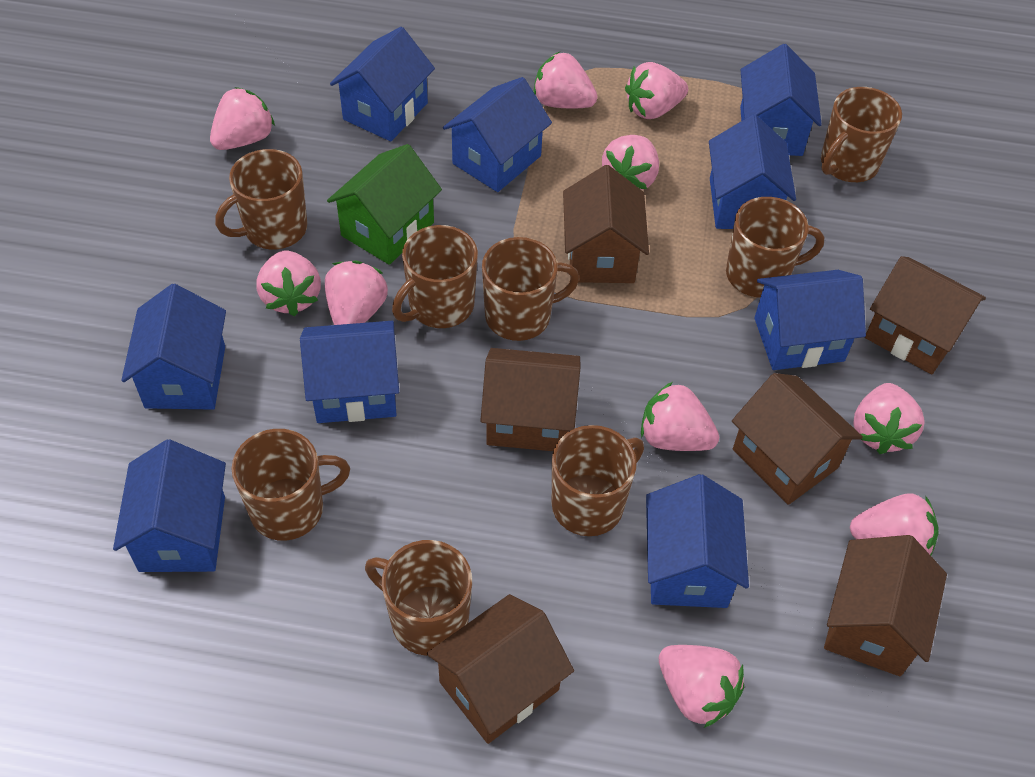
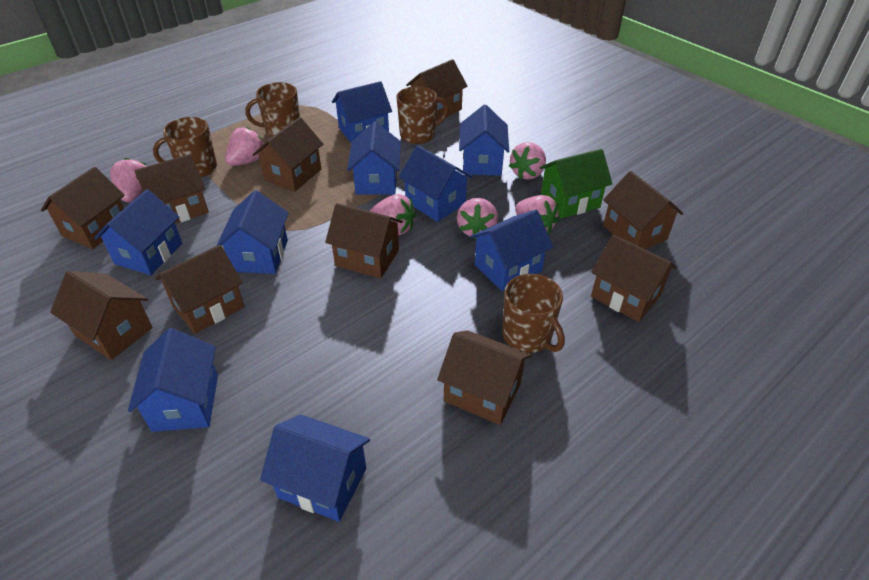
brown house: [427,594,574,744] [480,348,580,451] [563,165,649,283] [732,373,863,505] [824,535,947,676] [865,256,986,375] = 6 -> [41,167,125,249] [50,271,153,360] [134,154,209,224] [155,245,244,334] [252,117,323,192] [325,203,403,279] [406,59,468,121] [437,330,531,425] [591,235,677,322] [603,171,683,249] = 10
brown mug: [215,149,307,249] [231,429,350,541] [365,540,472,656] [392,225,478,328] [482,237,579,341] [552,425,644,536] [726,197,824,298] [821,87,902,182] = 8 -> [153,117,217,177] [245,82,300,137] [397,86,449,144] [502,274,565,353] = 4
pink strawberry: [210,87,275,150] [256,251,321,316] [325,260,388,325] [533,52,597,108] [602,135,659,190] [625,62,688,119] [641,382,719,451] [659,645,744,728] [850,494,939,555] [854,383,925,454] = 10 -> [110,158,147,202] [225,127,264,166] [370,194,416,236] [457,198,498,240] [509,142,546,180] [515,195,559,234] = 6

